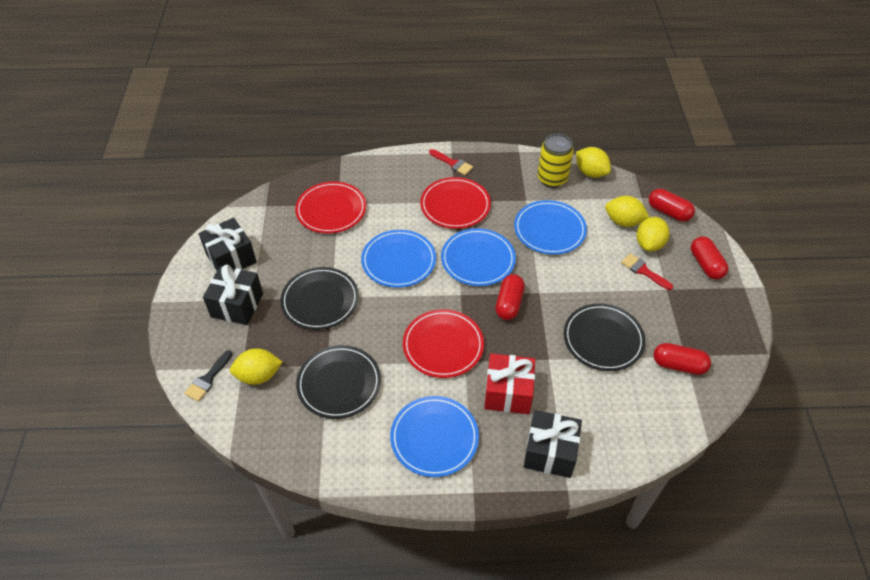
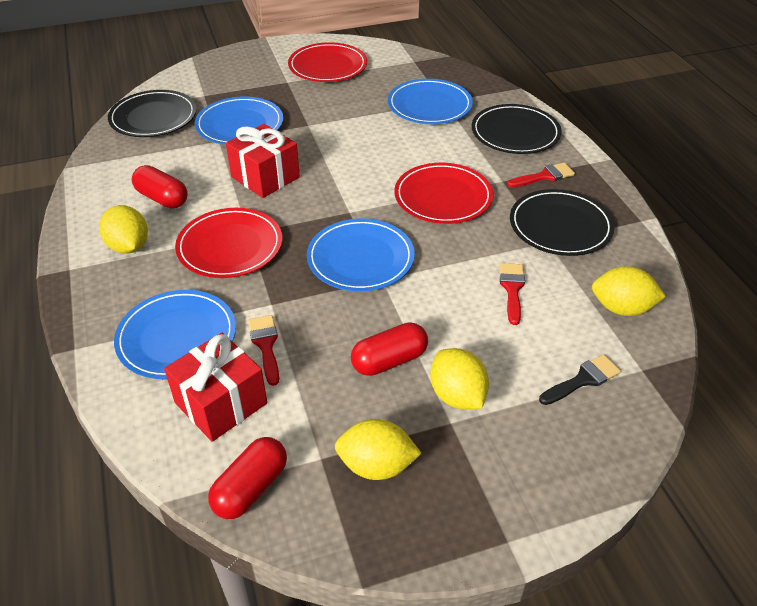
black gift: [199,218,257,270] [203,265,263,325] [524,410,582,478] = 3 -> none = 0
red brush: [429,149,473,175] [621,253,673,290] = 2 -> [248,315,279,386] [500,263,525,325] [507,162,575,187] = 3
red capsule: [495,274,525,320] [649,189,695,222] [653,343,711,375] [691,237,728,280] = 4 -> [132,165,188,209] [208,437,287,519] [351,322,428,376] = 3
red gift: [484,354,535,414] = 1 -> [164,333,267,442] [226,124,300,198] = 2
yellow can: [538,134,574,188] = 1 -> none = 0

